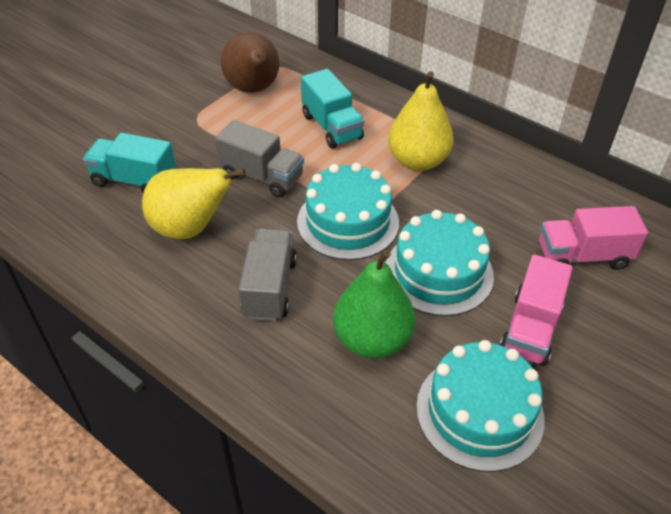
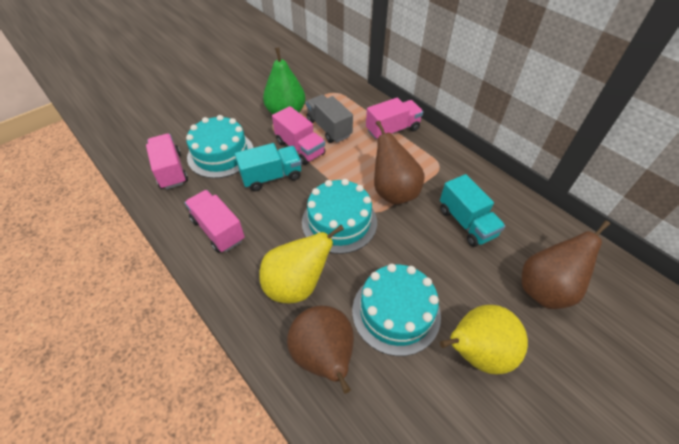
brown pear: [221,32,280,93] = 1 -> [287,305,354,394] [374,120,424,205] [522,220,610,309] = 3
grey truck: [215,120,304,198] [238,228,297,321] = 2 -> [306,95,353,143] = 1
pink truck: [500,254,573,366] [539,206,648,270] = 2 -> [146,134,188,189] [185,190,245,253] [272,106,325,165] [366,98,423,140] = 4

